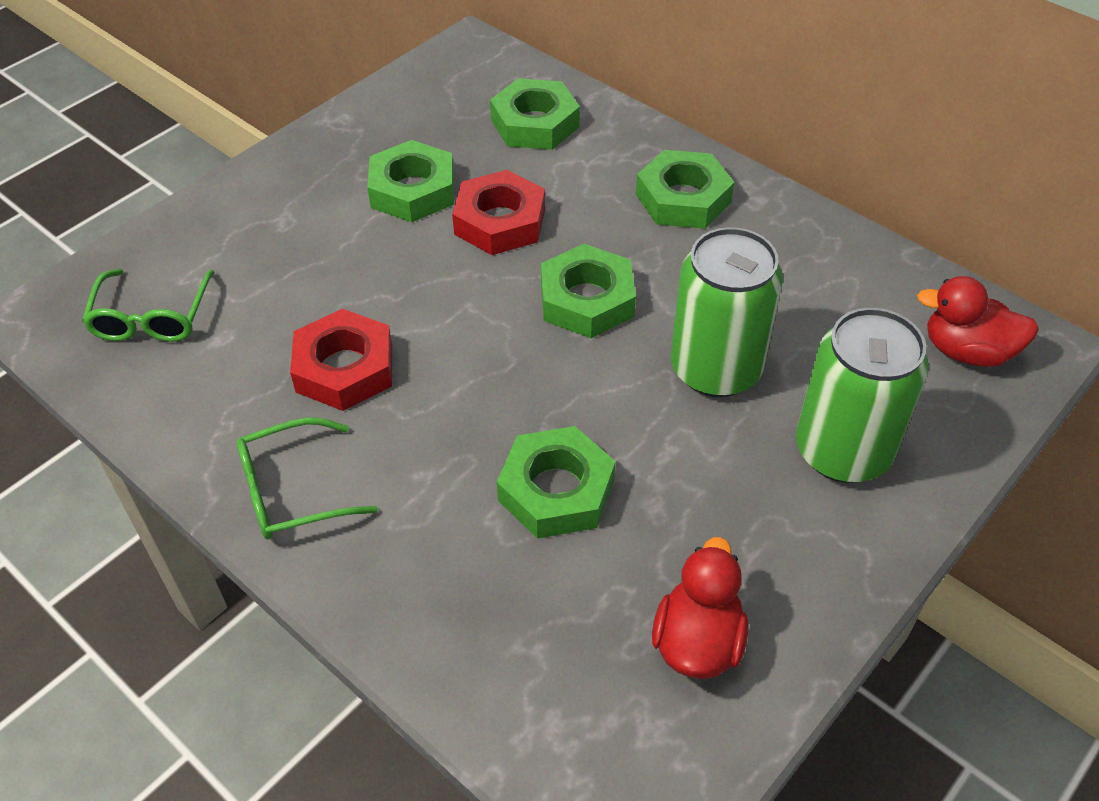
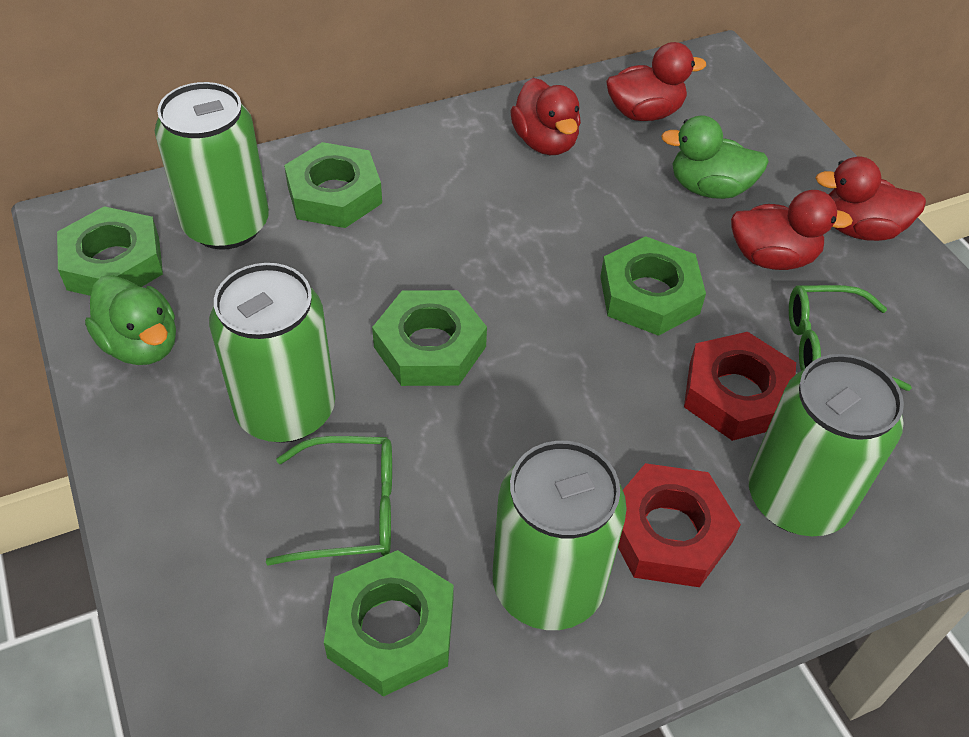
green can: [671,227,783,397] [796,308,929,483] = 2 -> [155,82,269,250] [209,263,335,443] [493,441,627,630] [749,354,904,536] = 4
green duck: none = 0 -> [85,275,176,365] [661,115,769,199] = 2
red duck: [652,537,749,679] [917,276,1039,367] = 2 -> [510,78,581,155] [606,42,706,121] [731,190,853,270] [815,157,926,241] = 4

